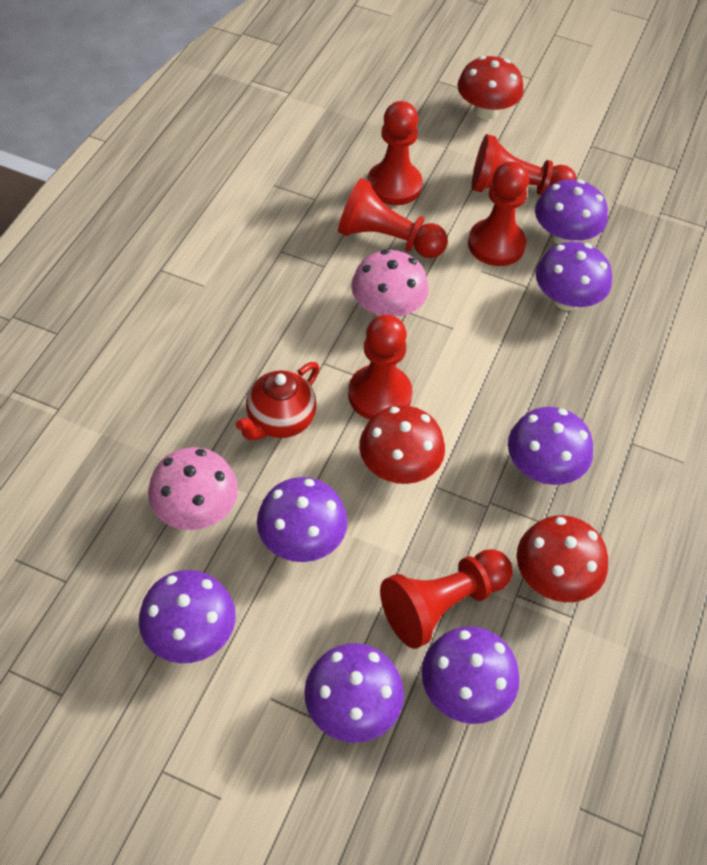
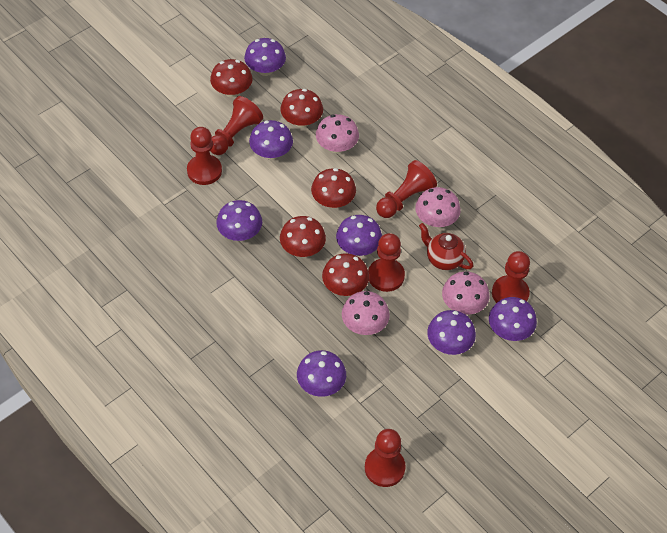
pink mushroom: [148,447,238,530] [351,249,429,317] = 2 -> [316,114,359,153] [342,291,390,335] [415,187,461,227] [442,271,489,315] = 4
red mushroom: [359,405,445,484] [457,56,524,120] [517,515,608,602] = 3 -> [210,59,253,98] [280,89,323,128] [280,216,326,257] [311,168,356,208] [322,253,369,296] = 5

